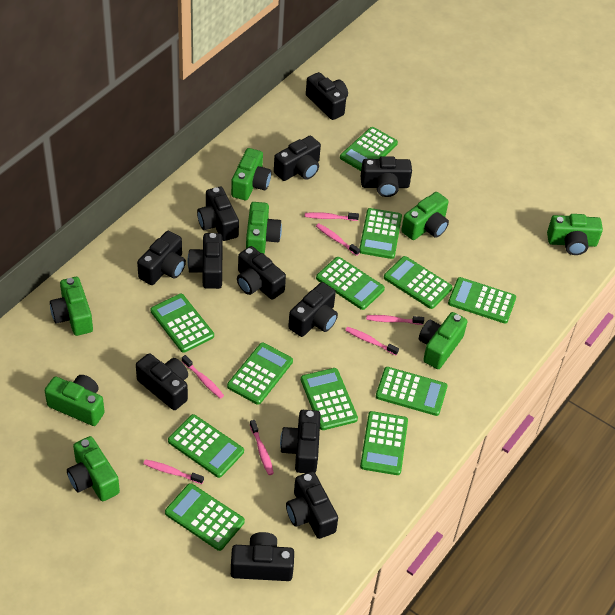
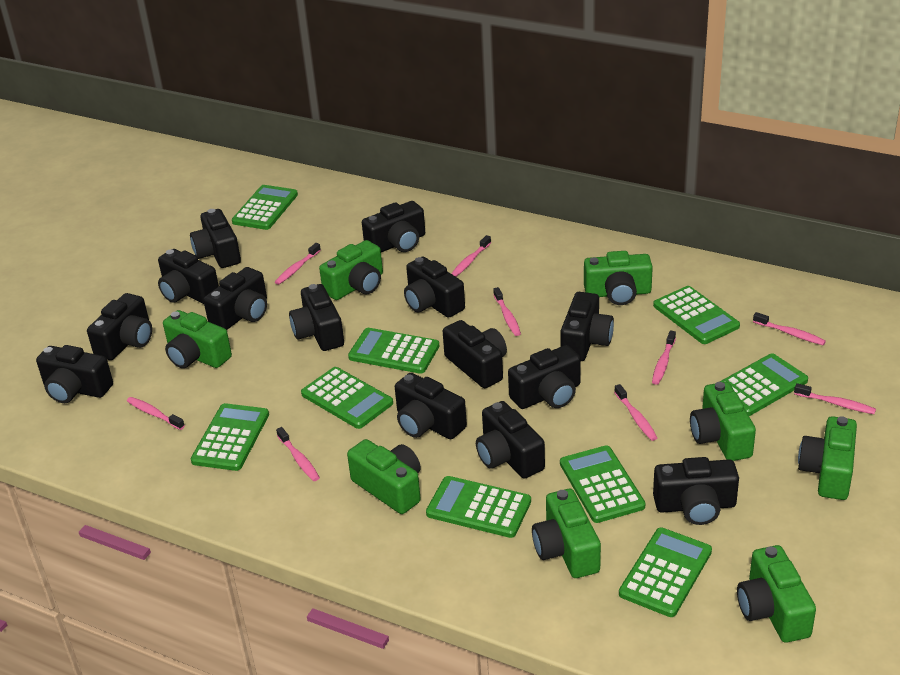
black camera: [136,353,188,410] [137,231,186,285] [188,233,222,289] [197,187,239,241] [231,532,294,581] [237,246,286,300] [274,136,321,181] [280,410,321,473] [286,471,338,539] [288,282,338,337] [306,72,348,120] [361,156,412,197] = 12 -> [36,345,113,403] [87,293,152,360] [158,249,219,304] [190,209,241,268] [203,267,267,330] [289,284,344,351] [362,201,425,252] [395,373,467,439] [404,257,465,318] [443,320,507,388] [476,401,545,479] [508,345,581,409] [560,292,614,361] [653,457,739,525] = 14
green calculator: [151,294,214,353] [165,483,245,551] [168,414,244,478] [227,343,293,405] [301,368,358,430] [316,257,385,310] [340,127,398,171] [359,208,402,259] [360,411,408,475] [376,367,448,416] [384,256,452,309] [448,277,516,323] = 12 -> [191,403,269,471] [232,185,298,230] [301,367,393,429] [348,328,439,374] [426,476,531,538] [560,445,645,523] [619,527,712,617] [653,286,740,344] [720,353,808,416] = 9
pink toothbrush: [143,459,204,484] [182,355,224,399] [250,420,274,475] [305,212,359,221] [316,223,360,256] [345,327,399,355] [366,315,424,325] = 7 -> [127,397,185,430] [275,243,321,285] [276,427,320,481] [451,235,491,277] [493,287,521,336] [614,384,657,441] [652,331,676,385] [753,312,826,345] [794,383,876,414] = 9

